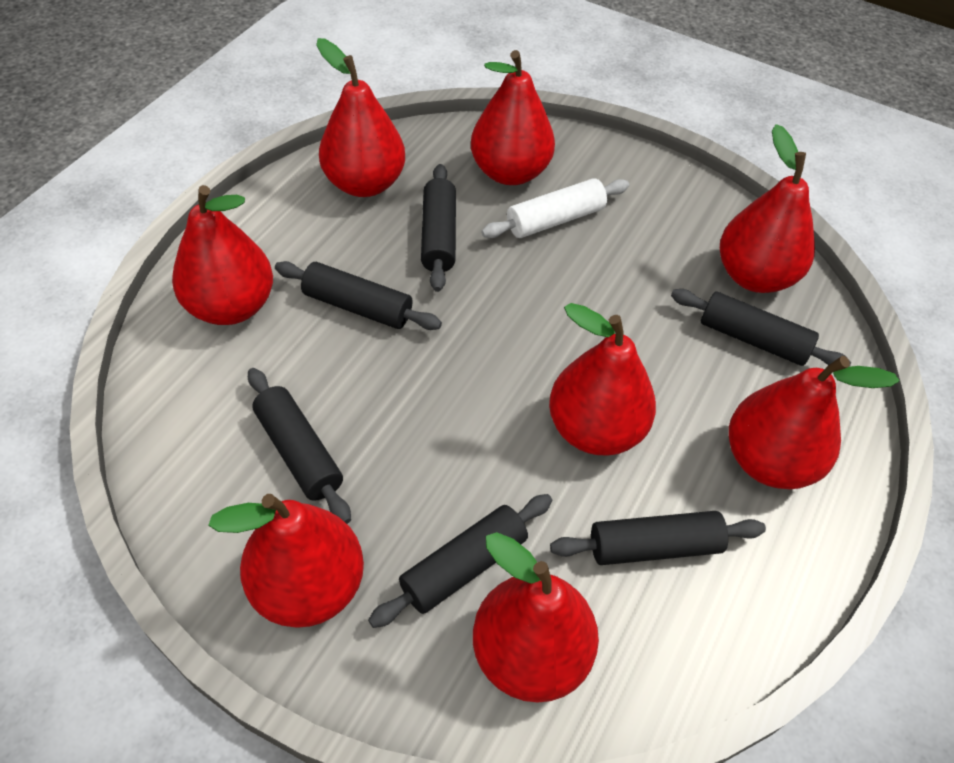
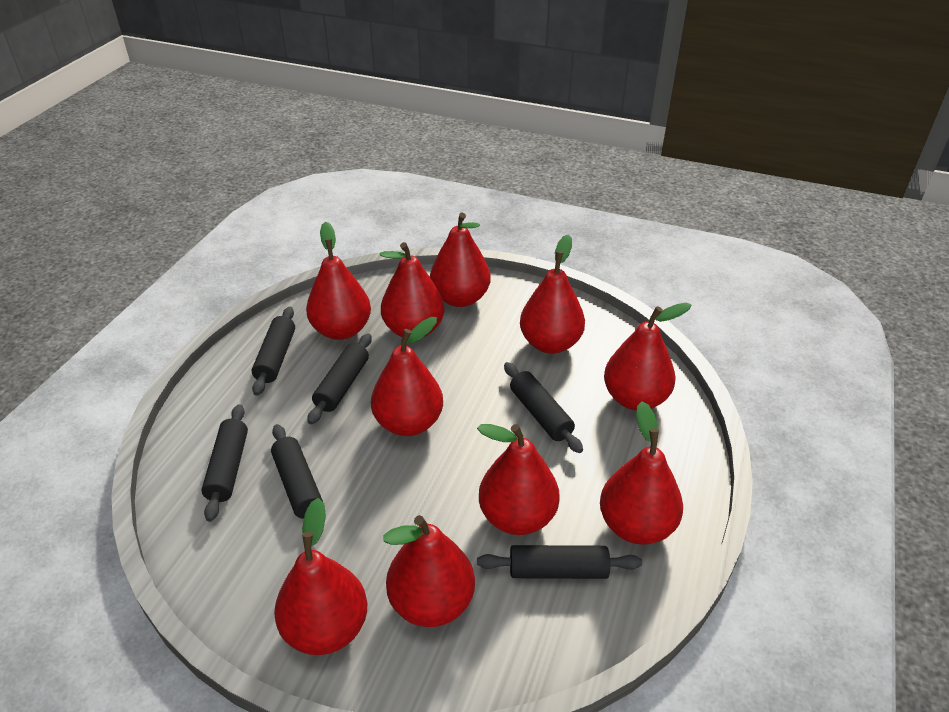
red pear: [172,185,273,325] [208,494,364,628] [316,38,405,197] [471,50,555,185] [473,532,599,703] [549,303,656,456] [720,124,815,293] [729,356,899,489] = 8 -> [274,498,367,655] [306,222,371,340] [371,317,443,436] [380,242,444,337] [383,515,475,627] [430,213,491,307] [477,424,560,535] [520,234,585,354] [600,401,683,545] [604,303,691,411] = 10
white rolling pin: [481,178,629,238] = 1 -> none = 0

